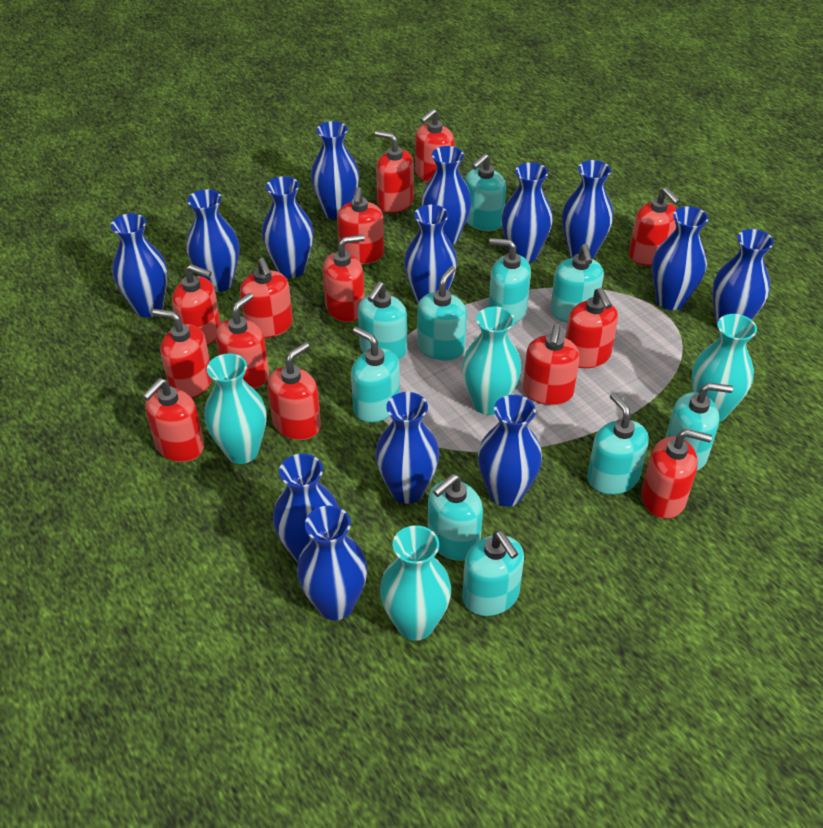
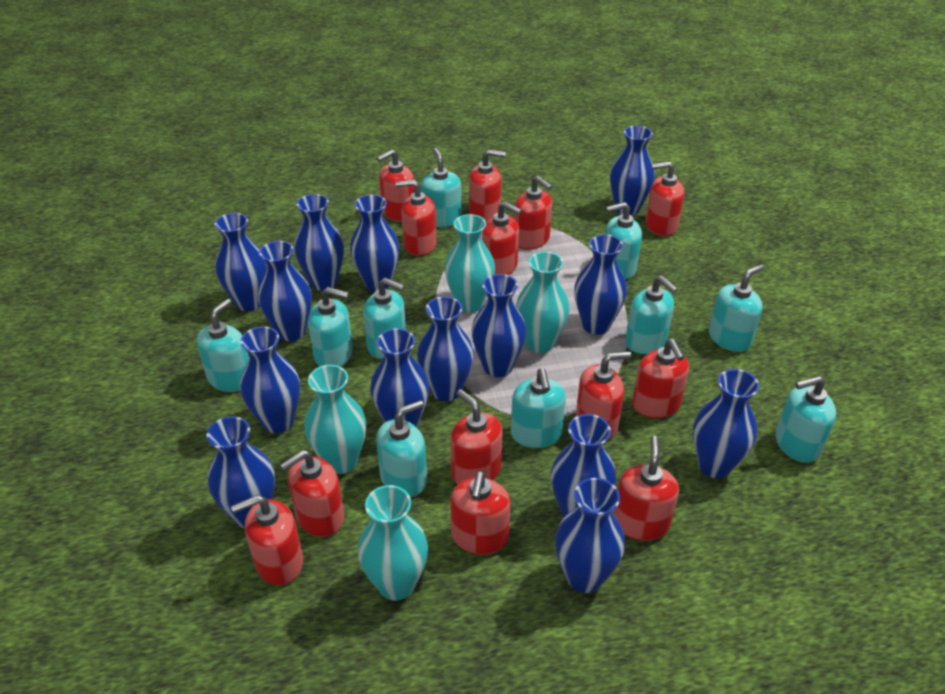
red soap dispenser: [142,378,204,462] [153,309,212,398] [172,264,221,345] [216,293,269,388] [240,258,293,338] [267,342,321,440] [323,234,365,322] [337,187,384,264] [375,131,414,213] [415,109,454,183] [523,324,580,405] [565,288,618,368] [629,187,680,266] [641,429,712,519] = 14 -> [231,495,303,585] [280,450,344,537] [377,149,415,222] [396,180,437,256] [450,389,502,484] [450,471,510,555] [469,149,506,222] [482,202,522,275] [514,176,552,250] [576,351,631,439] [613,436,679,541] [632,339,689,418] [646,161,684,236] = 13

